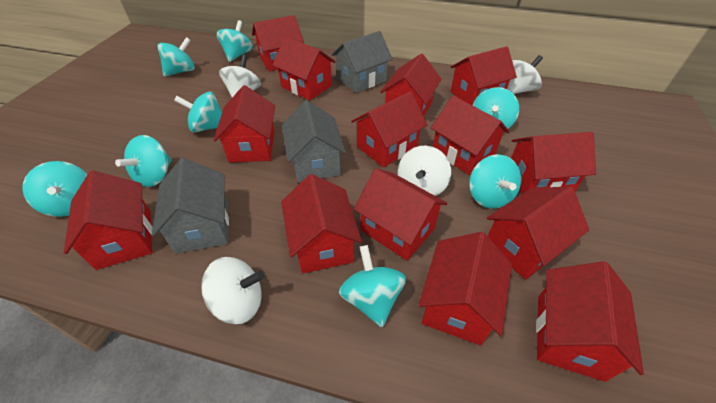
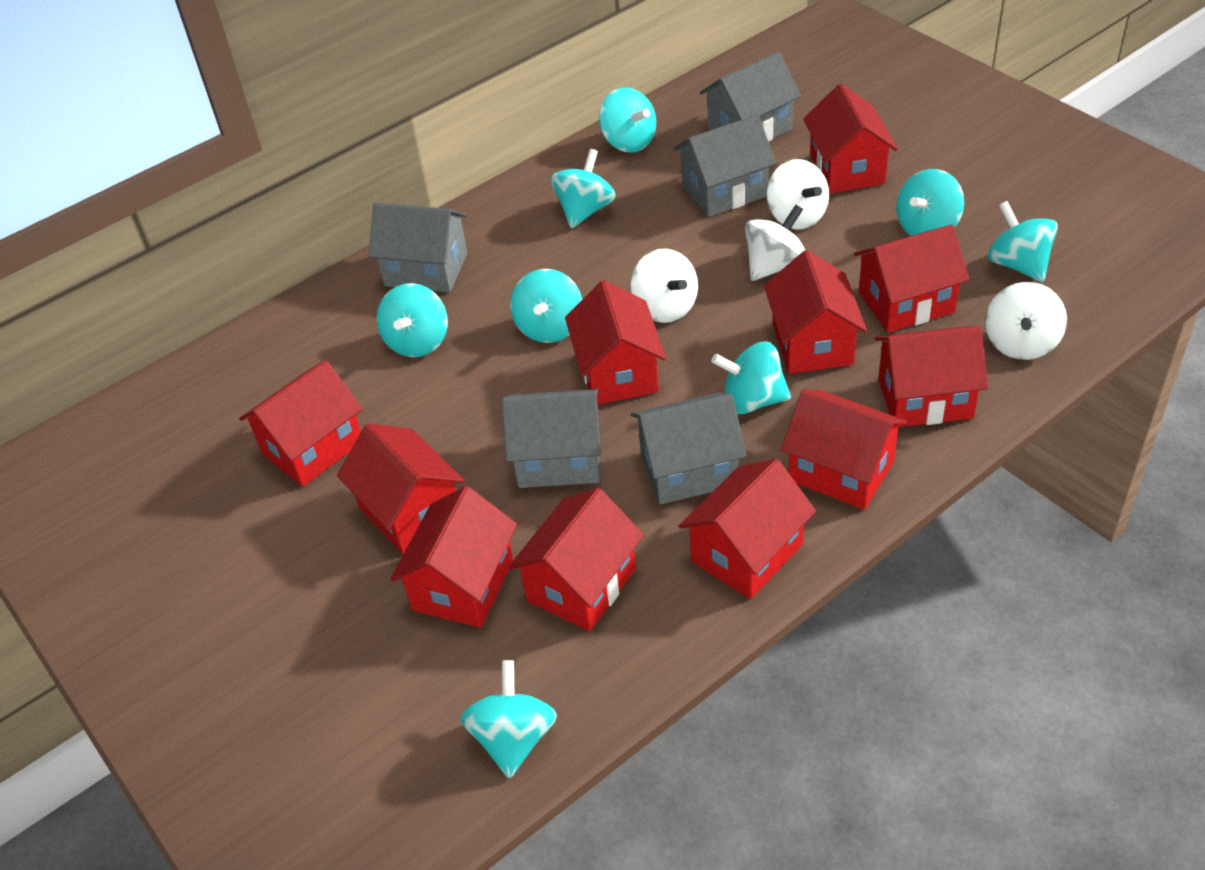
grey house: [152,158,229,254] [282,100,346,182] [332,31,393,93] = 3 -> [368,203,467,292] [502,389,601,488] [631,392,747,505] [674,115,776,217] [700,52,801,142] = 5
red house: [64,170,153,270] [214,85,275,162] [252,15,304,71] [272,37,335,100] [281,174,362,274] [351,91,427,168] [354,168,447,261] [380,54,441,116] [418,232,512,346] [431,96,509,175] [450,46,517,105] [487,186,589,280] [511,132,596,194] [536,261,644,382] = 14 -> [239,360,363,487] [337,423,464,554] [390,486,517,628] [508,488,644,631] [565,280,666,405] [678,459,816,599] [764,250,867,374] [781,389,907,510] [803,84,898,194] [854,225,969,333] [875,326,988,427] = 11

